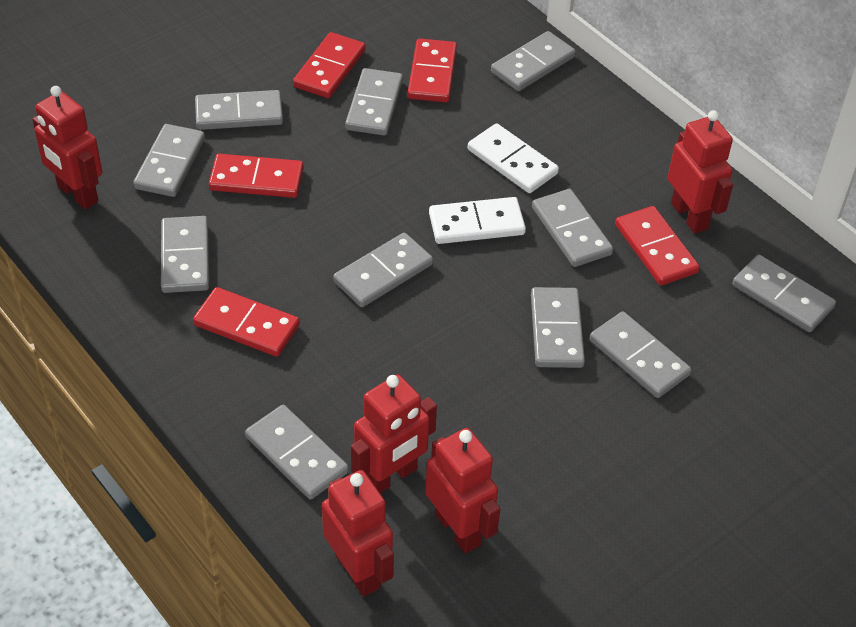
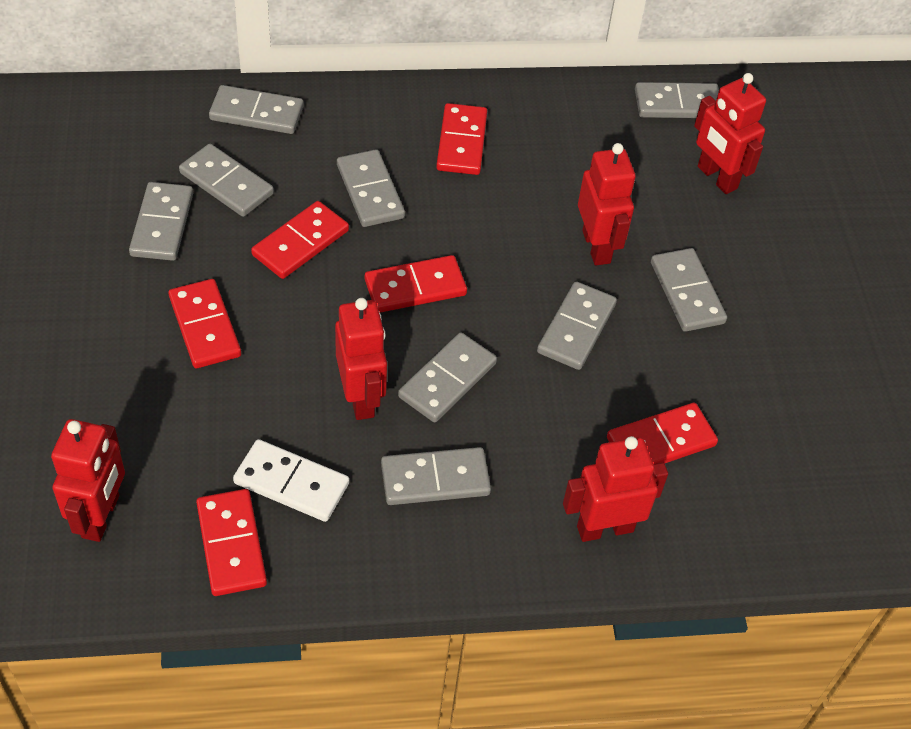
grey domino: [133,124,205,197] [161,216,209,293] [195,90,283,130] [245,405,349,499] [333,233,433,307] [345,68,403,136] [491,31,576,91] [531,287,585,368] [532,189,613,267] [590,311,691,398] [732,254,836,332] = 11 -> [129,182,193,261] [179,144,274,217] [209,85,304,134] [337,149,405,227] [381,447,491,505] [398,332,497,422] [537,281,617,370] [635,82,719,118] [651,248,727,332] = 9
red domino: [193,287,300,357] [209,154,303,198] [293,32,365,98] [408,39,457,102] [615,206,700,285] = 5 -> [168,279,241,368] [196,489,267,596] [251,201,349,279] [365,255,467,313] [436,103,487,175] [607,403,718,464] = 6
white domino: [429,197,526,244] [468,123,559,193] = 2 -> [233,439,349,522] = 1

